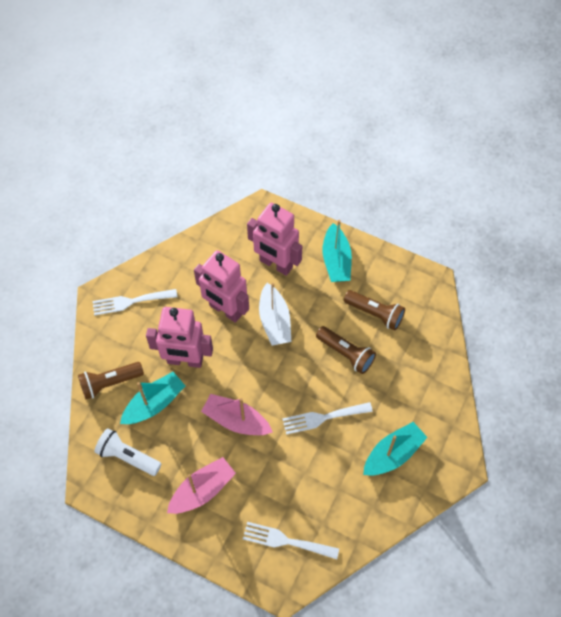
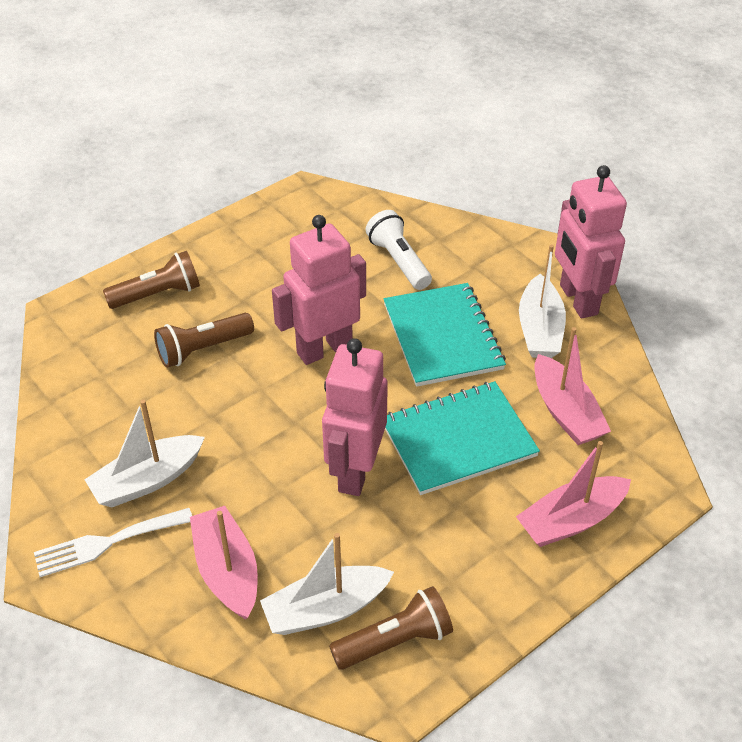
pink boat: [167,457,236,514] [201,394,272,435] = 2 -> [190,506,258,620] [516,441,631,547] [535,327,611,445] = 3
turquoise boat: [120,372,185,424] [323,220,352,282] [363,422,428,476] = 3 -> none = 0
turquoise notebook: none = 0 -> [384,283,506,387] [385,381,540,495] = 2
white boat: [259,283,291,346] = 1 -> [84,400,205,507] [260,533,394,635] [519,244,566,358] = 3
white fork: [92,289,177,316] [243,522,339,559] [282,402,373,435] = 3 -> [34,508,192,577] = 1

